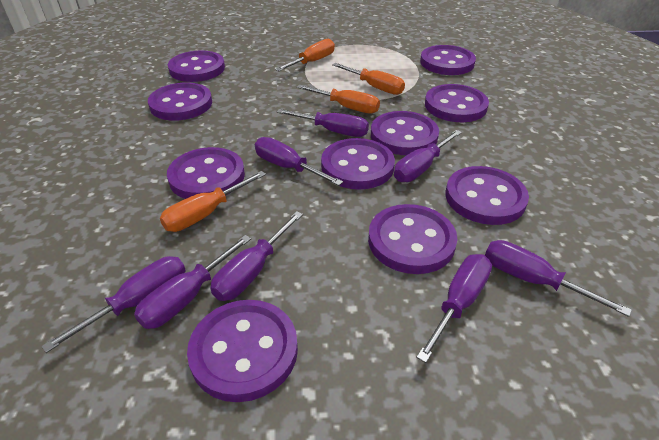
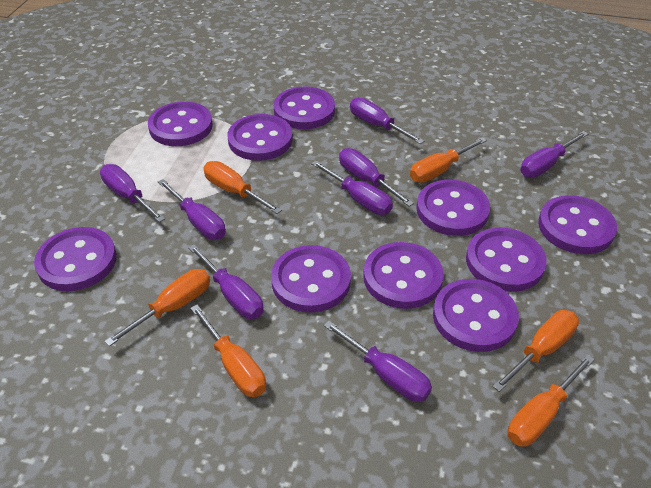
orange screwdriver: [160,171,266,232] [275,39,335,71] [297,85,380,114] [332,63,405,95] = 4 -> [105,269,210,347] [190,305,266,397] [203,161,282,214] [410,137,487,183] [492,310,579,392] [507,354,595,447] = 6

